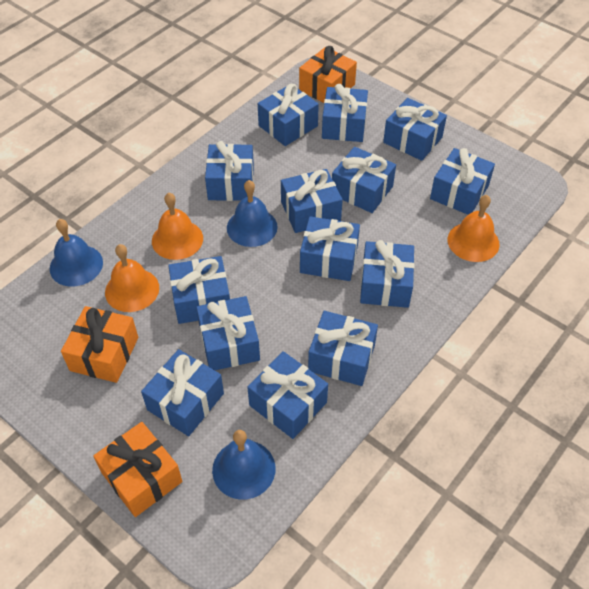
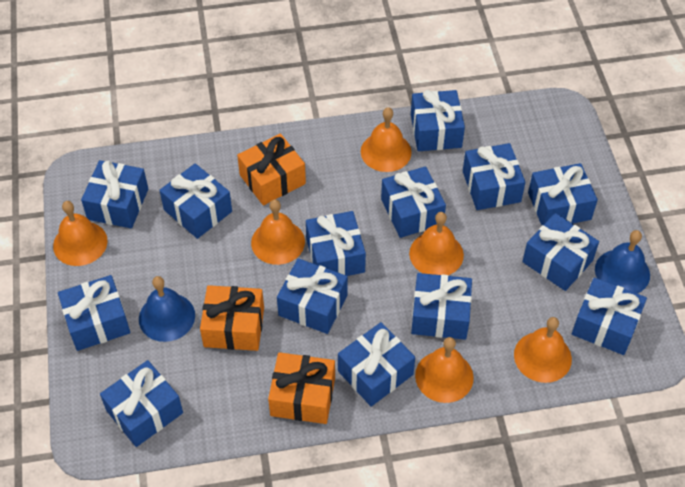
blue bell: [50,219,103,287] [212,430,276,500] [227,180,278,247] = 3 -> [139,276,195,342] [595,230,650,293] = 2
orange bell: [105,244,159,312] [152,193,203,260] [448,195,499,262] = 3 -> [53,201,108,266] [251,199,305,265] [361,107,412,172] [409,212,464,275] [415,337,474,403] [514,317,572,383] = 6

